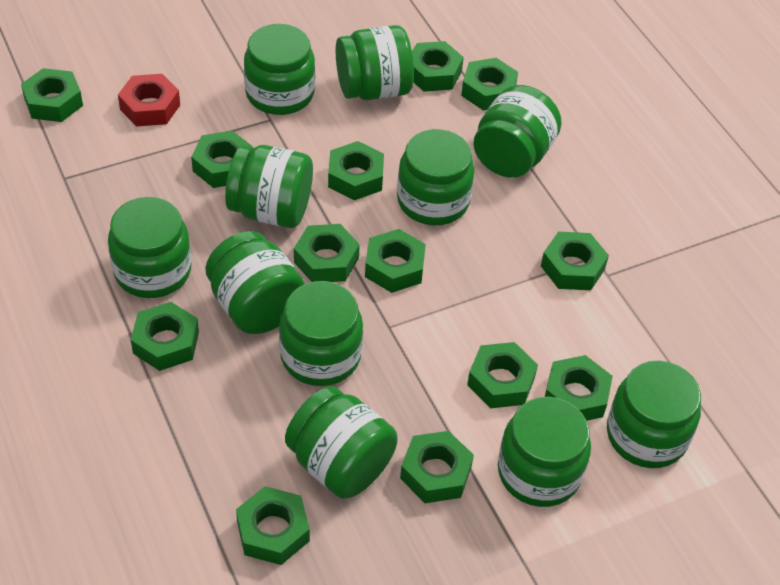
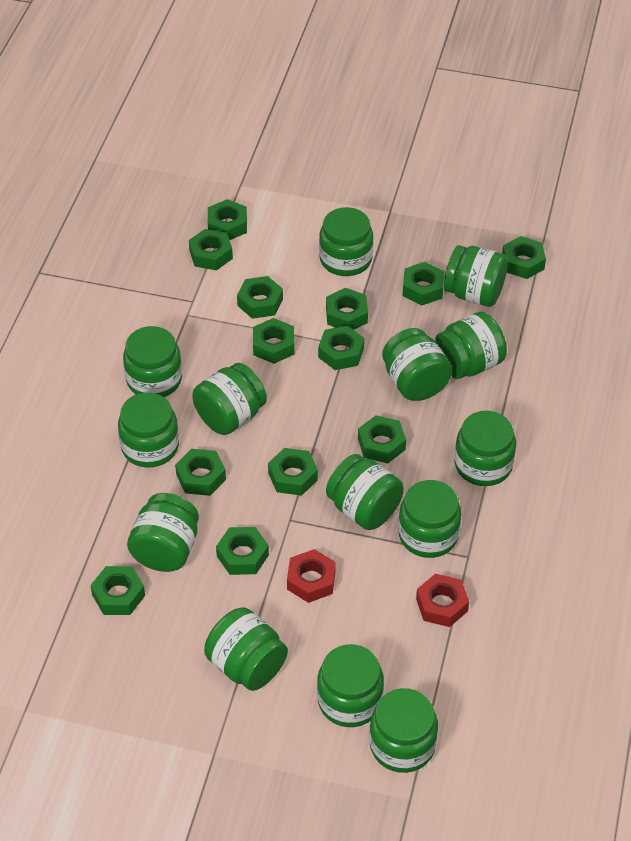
green jar: [108,197,191,298] [205,231,305,334] [225,145,313,228] [244,24,315,115] [279,281,363,386] [285,386,398,498] [336,25,414,100] [397,129,474,225] [473,85,562,178] [498,397,591,507] [607,360,701,468] = 11 -> [118,392,179,468] [123,326,182,397] [127,493,199,572] [192,363,267,435] [204,607,288,691] [317,644,384,727] [319,207,373,276] [326,454,404,530] [369,688,438,773] [382,328,452,401] [398,480,461,558] [435,312,507,379] [444,245,508,307] [455,411,516,486] = 14
red nut: [118,74,180,127] = 1 -> [287,549,336,603] [416,574,469,627] = 2

